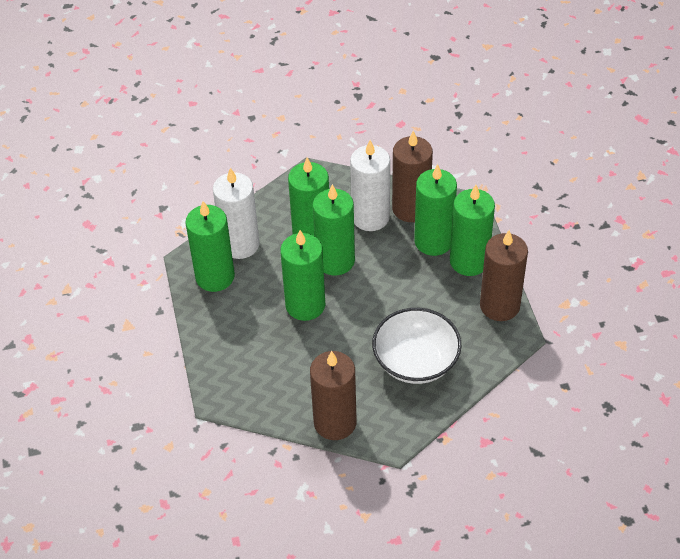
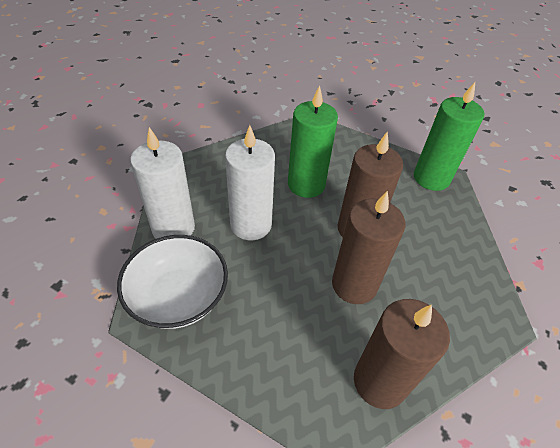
green candle: [185,201,235,292] [280,230,325,321] [288,157,329,236] [313,184,355,276] [414,164,457,256] [450,185,495,276] = 6 -> [288,85,338,198] [414,82,484,191] = 2

